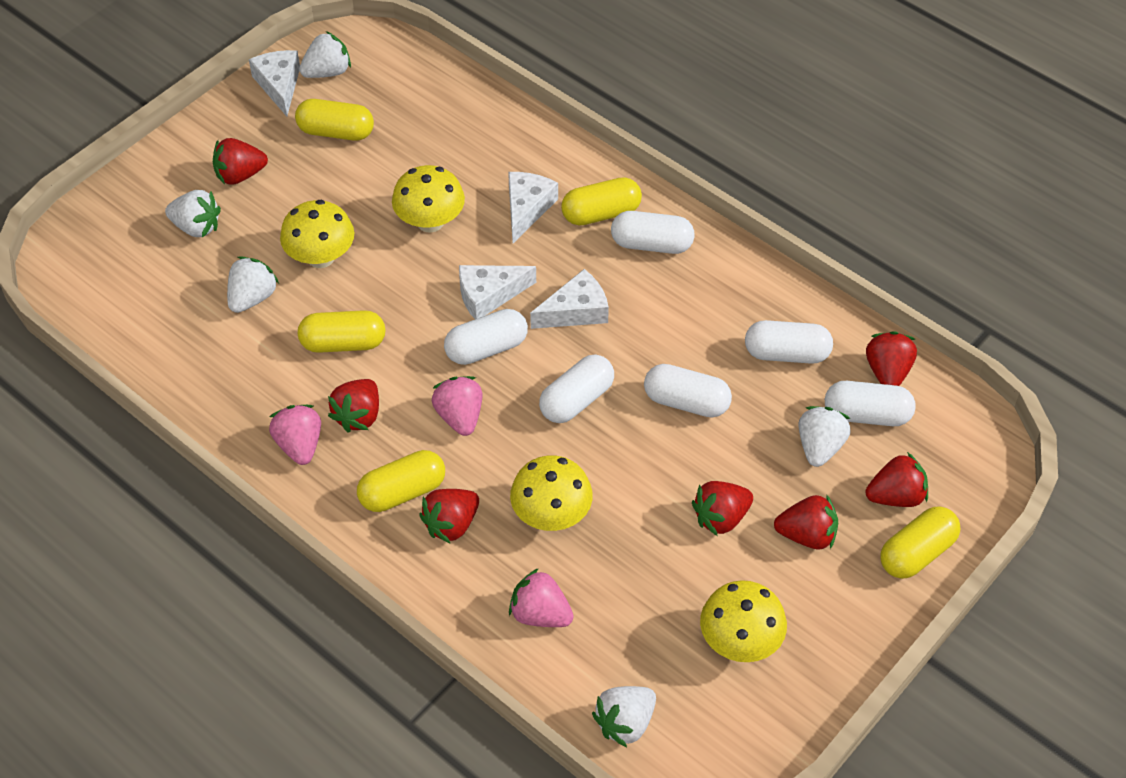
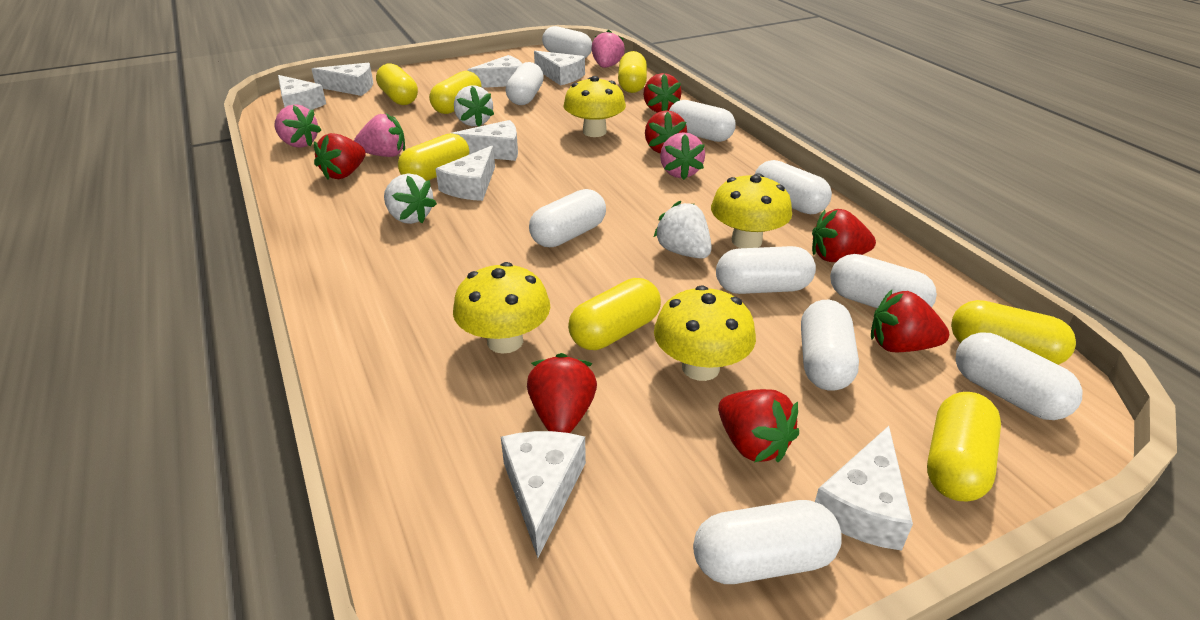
pink strawberry: [269,405,321,465] [432,376,482,436] [509,568,574,627] = 3 -> [275,104,321,148] [354,114,405,157] [591,30,625,68] [660,132,705,180] = 4
white capsule: [444,309,528,365] [539,355,614,423] [611,211,694,254] [644,364,732,417] [745,320,833,364] [825,381,916,426] = 6 -> [506,62,544,105] [529,189,606,247] [542,26,592,58] [669,100,736,142] [693,500,841,584] [716,246,816,294] [754,160,832,214] [801,300,859,390] [830,254,937,308] [956,333,1082,420] = 10
white cheese: [249,50,300,117] [459,265,536,319] [508,172,558,243] [530,269,609,329] = 4 -> [278,75,326,110] [312,62,373,96] [436,145,495,201] [449,120,518,161] [467,55,523,88] [501,431,586,558] [534,51,585,85] [815,426,913,551] = 8
white strawberry: [165,190,221,238] [227,257,279,313] [299,31,351,78] [592,686,656,747] [799,406,851,467] = 5 -> [384,173,437,224] [454,86,494,127] [654,201,712,259] = 3
yellow capsule: [295,99,374,140] [298,310,386,353] [357,450,445,512] [561,177,642,225] [881,506,960,579] = 5 -> [376,64,418,105] [398,133,469,181] [429,71,482,114] [568,278,661,350] [618,51,647,93] [927,392,1001,501] [951,300,1076,365] = 7

